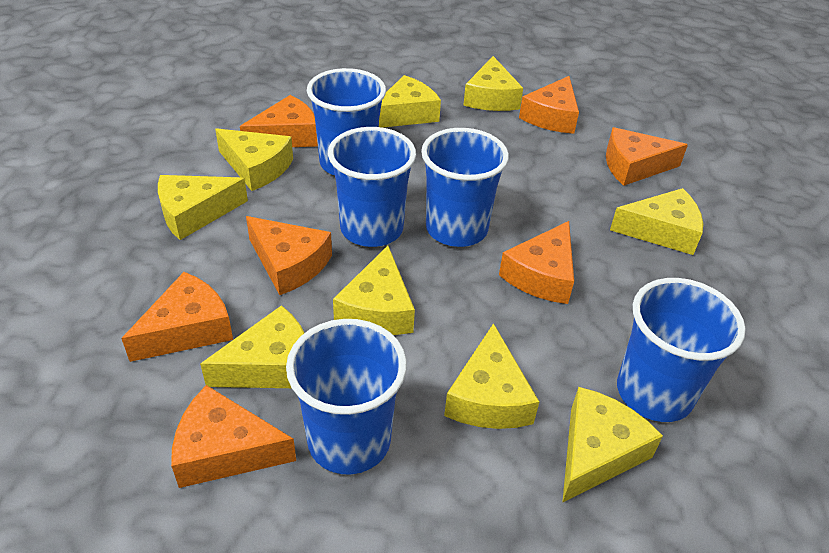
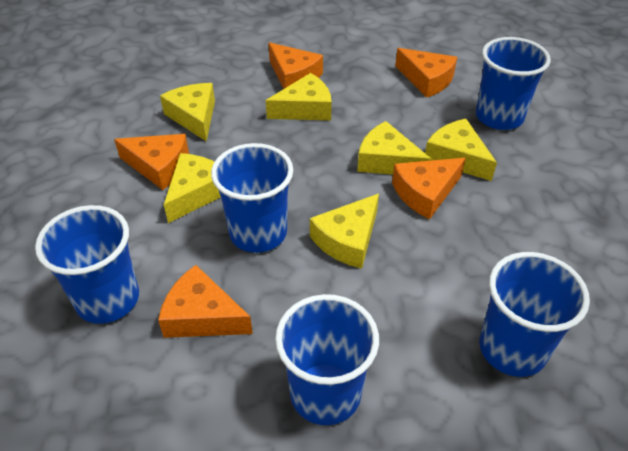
orange cheese: [121,272,233,362] [171,385,296,488] [240,95,318,147] [246,216,332,295] [499,221,574,304] [519,76,579,134] [606,127,688,186] = 7 -> [114,134,189,190] [158,265,253,338] [268,42,323,89] [392,158,466,219] [395,48,457,98] = 5
yellow cheese: [158,175,248,240] [200,305,304,388] [215,128,293,191] [333,246,415,335] [379,75,441,128] [444,323,539,429] [463,56,523,111] [562,387,663,503] [610,188,703,255] = 9 -> [160,83,215,142] [164,153,221,223] [266,73,332,120] [310,194,379,269] [357,121,431,175] [425,119,497,181] = 6

